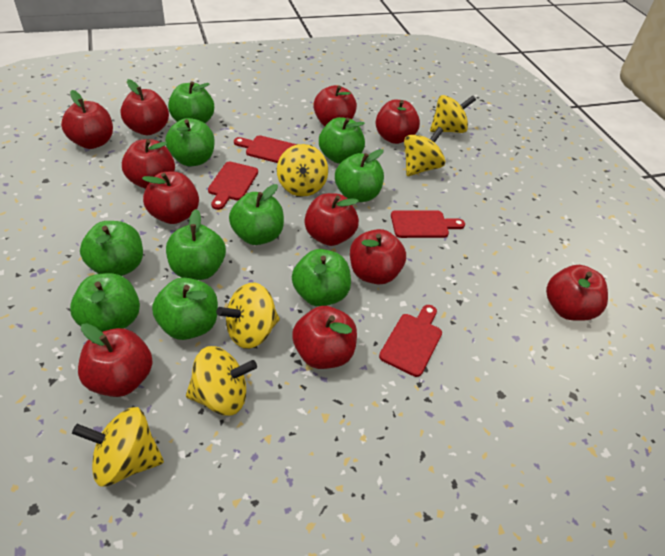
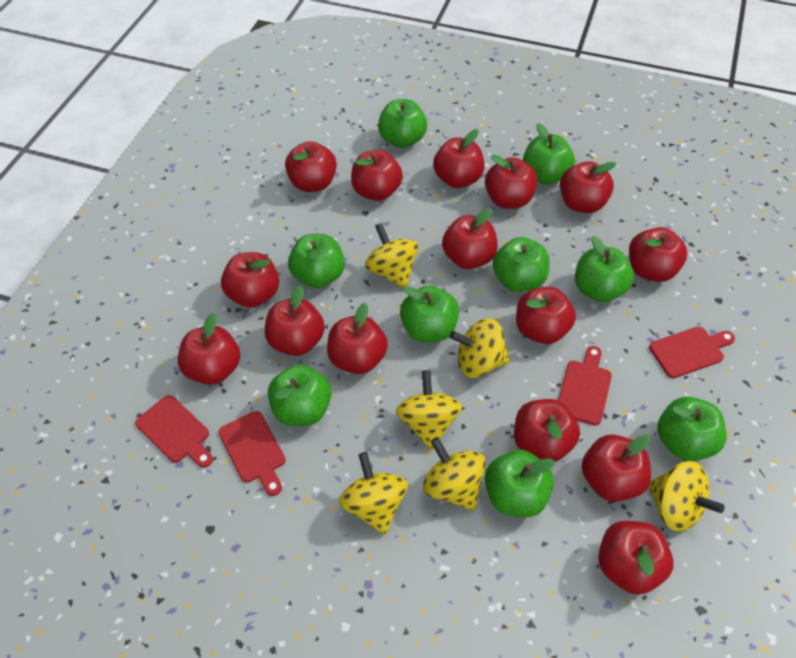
green apple: [70,273,140,332] [80,221,143,276] [152,278,218,340] [165,118,215,167] [166,209,226,280] [168,81,214,123] [229,184,284,245] [292,249,351,307] [319,117,365,164] [335,149,384,202] = 10 -> [268,365,332,426] [288,234,345,288] [378,99,427,148] [400,285,459,343] [485,449,555,517] [493,237,550,292] [523,123,575,185] [575,236,634,302] [657,397,726,461] = 9
red apple: [61,90,113,149] [78,323,153,397] [120,79,169,135] [122,139,175,189] [142,171,199,224] [292,306,357,369] [305,193,359,246] [313,85,357,126] [350,229,406,285] [376,100,420,144] [546,265,608,321] = 11 -> [178,313,240,385] [221,252,279,308] [265,285,325,356] [285,141,337,192] [327,303,388,374] [351,150,403,201] [433,129,484,188] [442,208,498,269] [485,155,538,209] [514,399,580,462] [516,287,576,344] [560,161,616,213] [582,434,651,502] [598,521,674,595] [629,227,687,282] = 15

